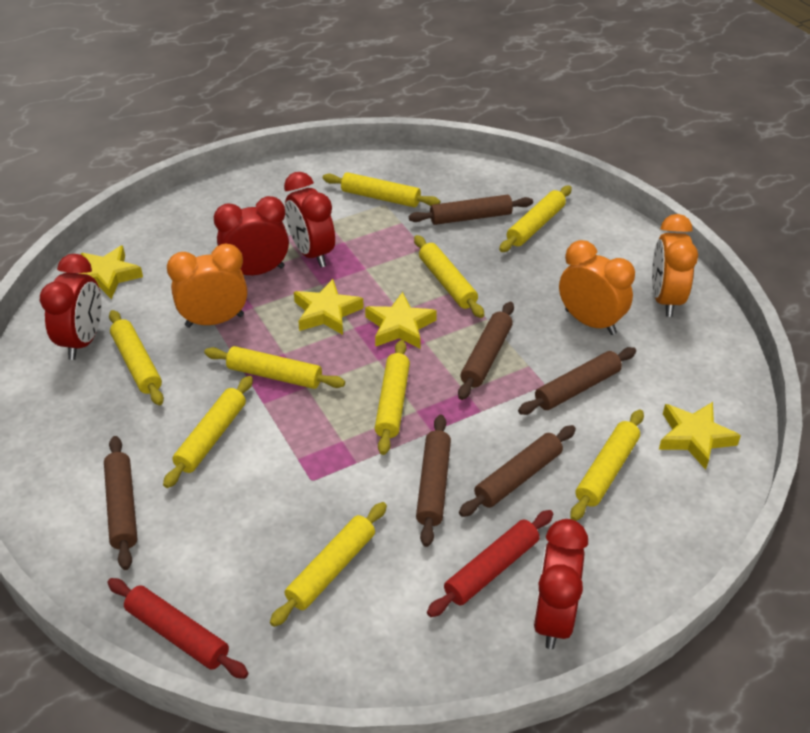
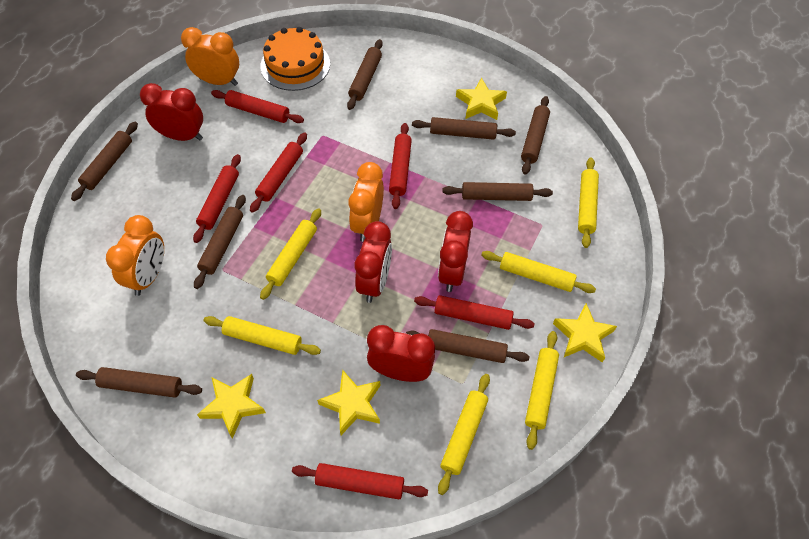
brown rolling pin: [104,436,138,570] [409,195,533,225] [416,414,451,547] [458,302,514,400] [459,425,576,517] [518,347,636,415] = 6 -> [71,122,138,201] [76,367,202,398] [194,195,246,289] [347,39,383,110] [406,329,530,363] [412,117,516,140] [442,182,553,201] [521,96,550,175] = 8
orange cake: none = 0 -> [260,27,330,91] = 1
red rolling pin: [107,578,249,679] [427,510,553,617] = 2 -> [193,154,241,243] [211,90,304,123] [250,133,307,213] [292,463,428,499] [389,123,412,209] [414,295,535,330] = 6
yellow rolling pin: [109,310,164,405] [163,376,253,488] [204,346,345,389] [270,502,387,627] [323,172,440,207] [375,340,410,455] [414,235,484,318] [499,186,572,252] [570,410,644,521] = 9 -> [204,316,321,355] [260,208,321,300] [438,374,490,495] [481,251,596,293] [525,331,559,450] [578,157,599,248] = 6

